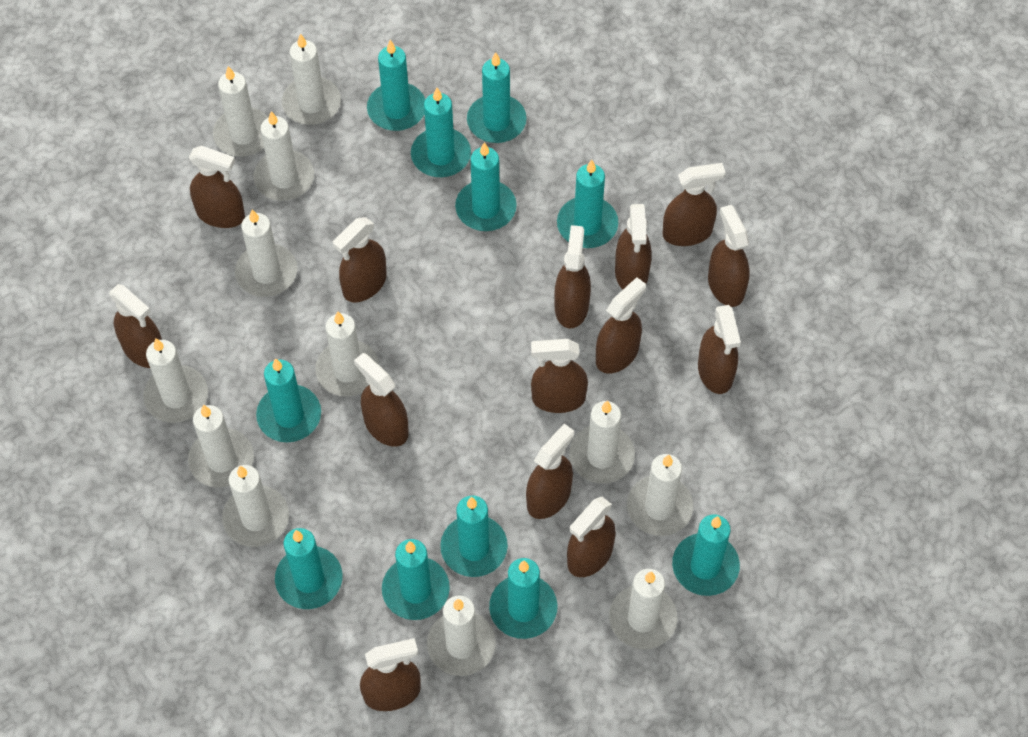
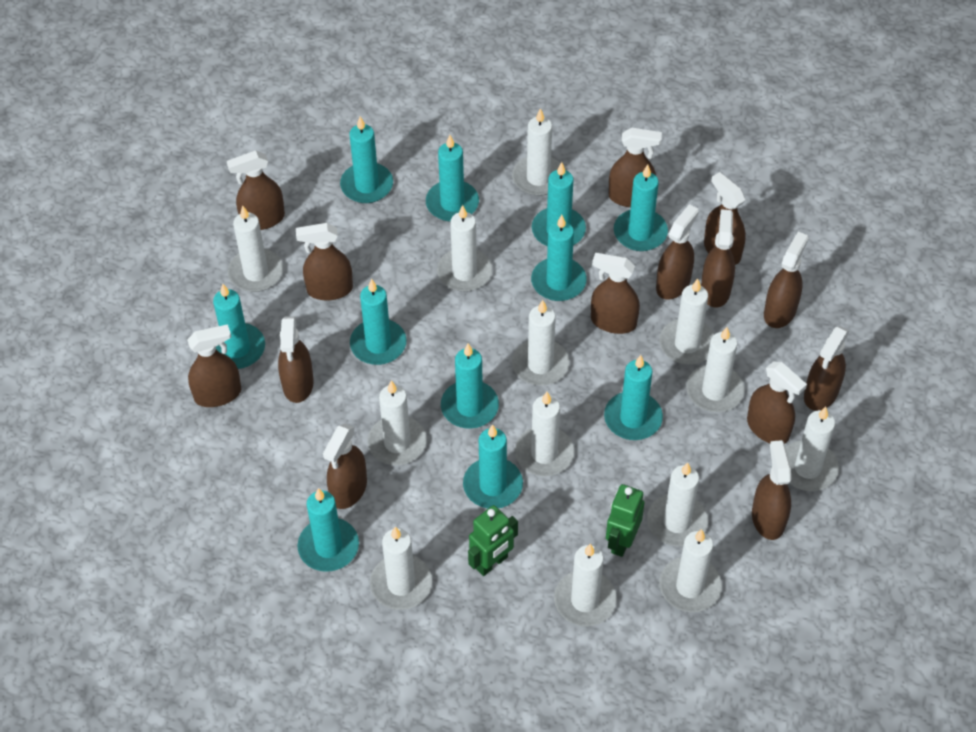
green robot: none = 0 -> [468,505,518,576] [606,484,644,557] = 2
white candle: [143,338,208,423] [188,405,254,488] [213,66,269,157] [222,465,289,547] [235,209,297,297] [253,111,314,201] [282,34,341,125] [315,311,379,397] [427,595,496,676] [569,401,635,483] [609,569,678,649] [627,454,693,536] = 12 -> [228,206,283,292] [368,381,427,465] [370,527,432,610] [437,205,492,292] [512,108,561,196] [512,300,569,386] [515,392,574,476] [554,544,617,627] [647,462,708,546] [659,279,715,365] [659,529,722,612] [686,327,745,412] [785,407,839,491] = 13

